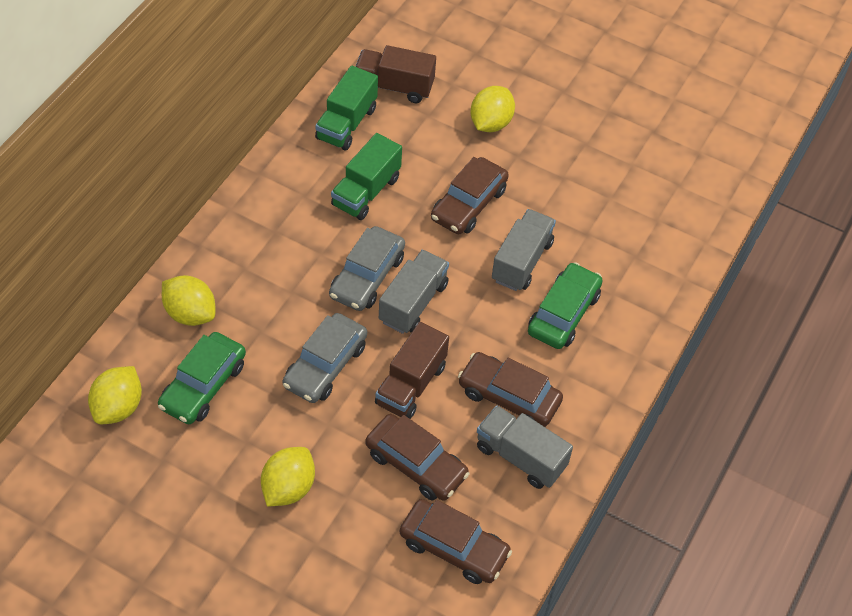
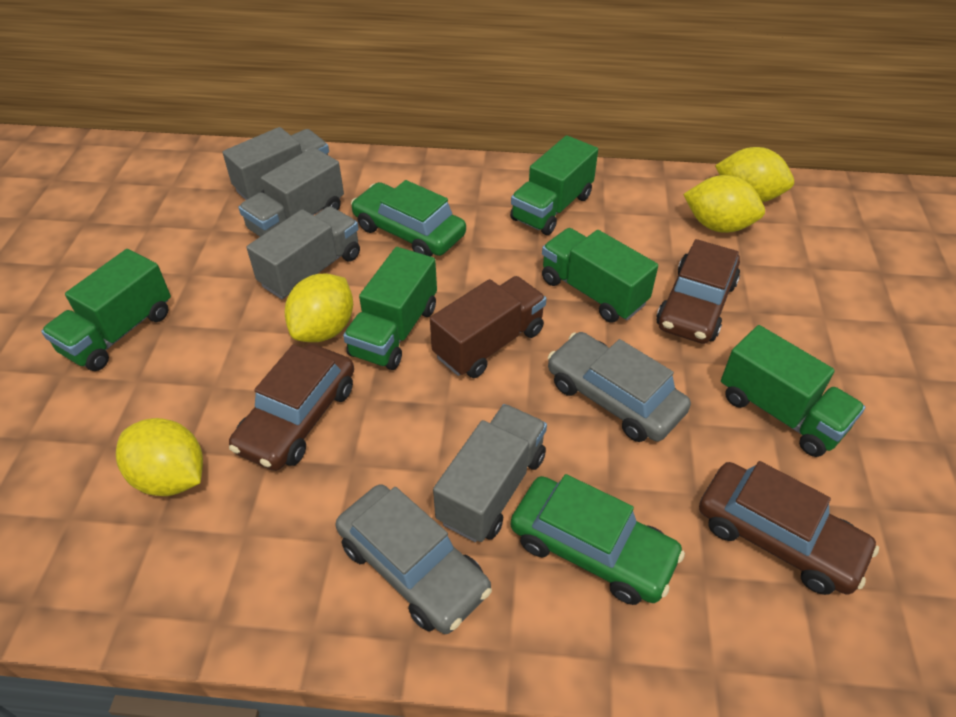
brown car: [365,414,469,501] [400,499,512,584] [431,157,509,234] [458,352,563,427] = 4 -> [229,344,354,471] [656,239,740,344] [699,461,879,595] = 3
brown truck: [355,45,436,103] [375,322,449,419] = 2 -> [430,276,546,378] = 1
green truck: [315,66,378,150] [331,133,402,220] = 2 -> [41,249,171,371] [343,247,437,370] [510,135,598,235] [542,228,658,323] [721,325,865,457] = 5
grey truck: [379,250,449,334] [477,406,573,489] [492,209,556,291] = 3 -> [223,127,329,200] [239,147,344,237] [247,206,360,299] [433,404,547,542] = 4

